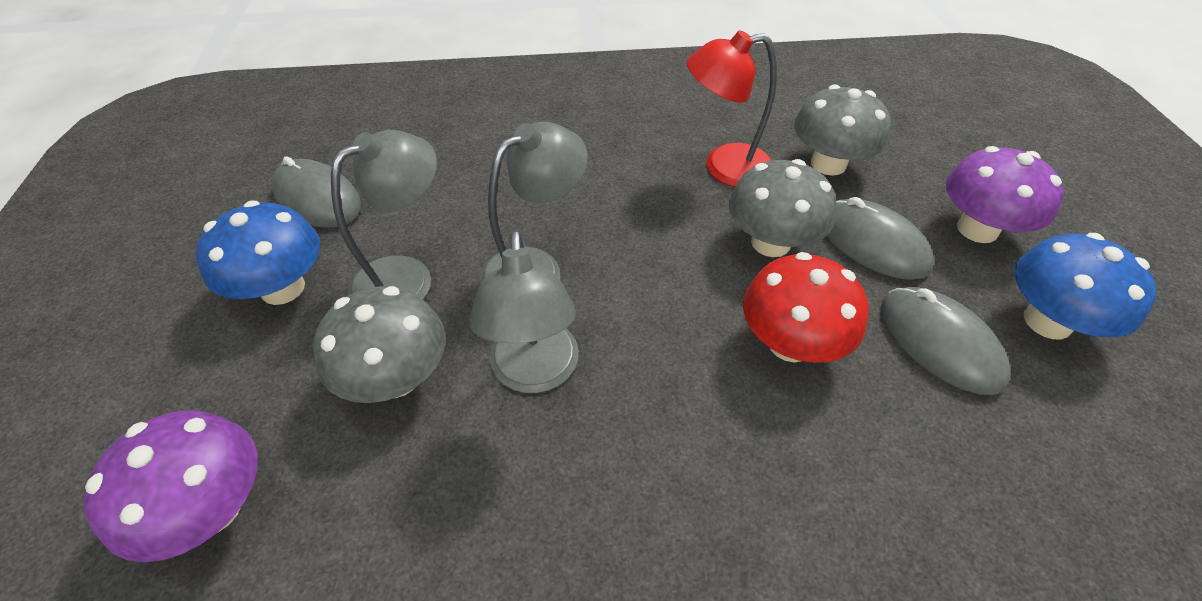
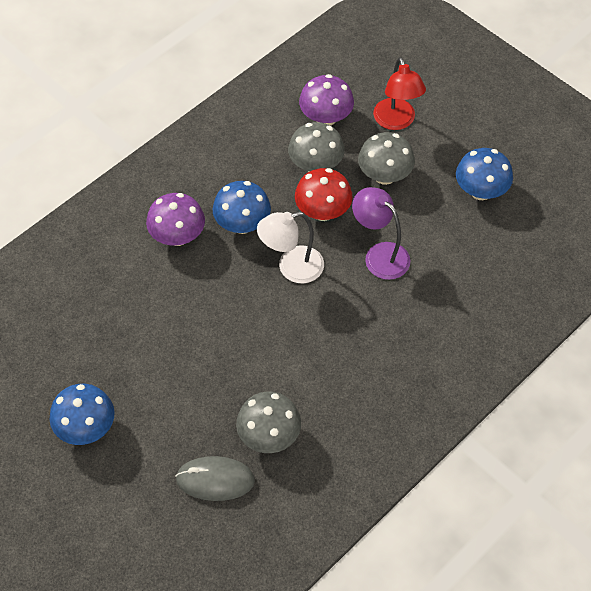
blue mushroom: [196,200,320,305] [1015,233,1156,339] = 2 -> [49,384,115,445] [213,181,271,234] [456,148,513,200] = 3
grey lamp: [331,130,437,299] [469,230,579,393] [480,122,588,283] = 3 -> none = 0
grey mouse: [272,156,361,228] [827,197,934,280] [881,287,1010,395] = 3 -> [175,456,255,501] = 1
purple lamp: none = 0 -> [352,187,410,280] = 1
white lamp: none = 0 -> [257,212,324,283] = 1

